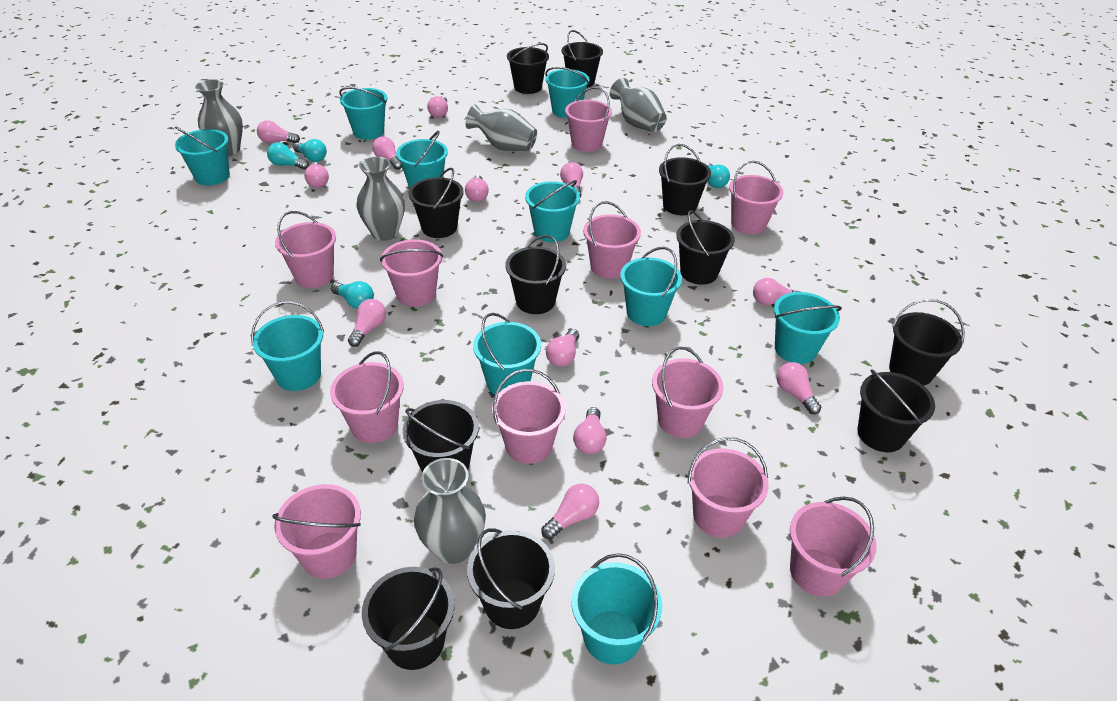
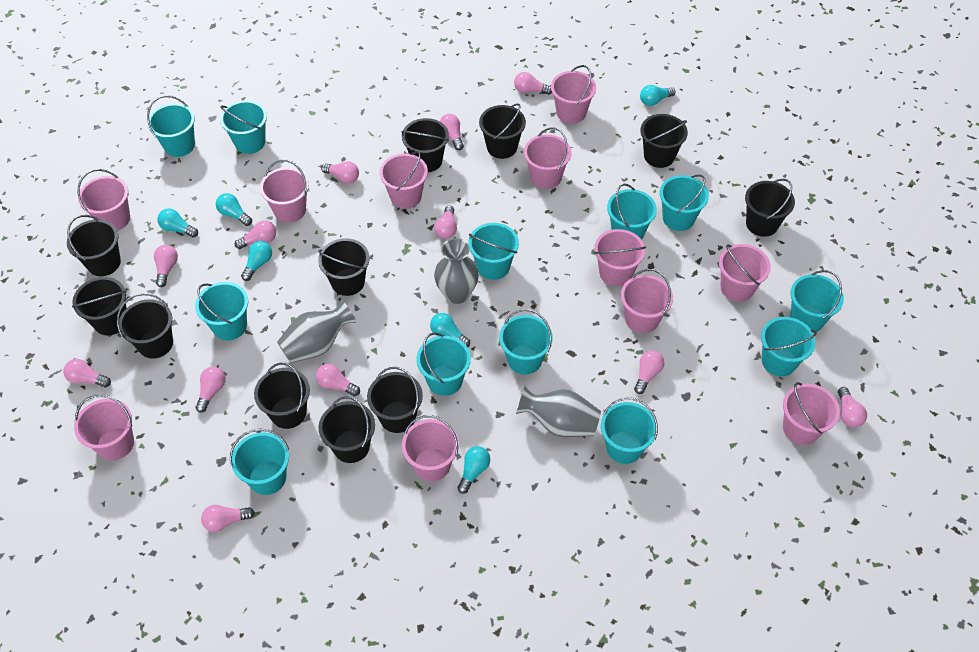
grey vase: [195,79,243,156] [357,157,405,241] [414,458,486,564] [466,104,537,151] [610,78,667,132] = 5 -> [277,299,356,363] [434,238,479,304] [516,386,601,437] = 3
turquoise bucket: [175,126,230,186] [251,301,324,391] [339,87,387,140] [396,131,448,189] [473,313,541,395] [525,180,580,242] [545,67,590,118] [571,553,662,665] [620,247,682,326] [774,292,842,364] = 10 -> [147,95,195,157] [195,282,248,340] [220,100,267,154] [230,429,289,495] [416,332,471,396] [468,223,519,280] [499,309,553,374] [601,397,658,464] [607,184,657,240] [660,174,709,231] [761,317,817,376] [790,270,844,332] = 12
turquoise light bulb: [267,143,309,170] [293,139,327,162] [331,281,374,309] [705,163,730,188] = 4 -> [157,208,198,238] [216,193,252,226] [241,241,272,281] [430,313,470,347] [457,446,490,494] [640,85,676,106] = 6

